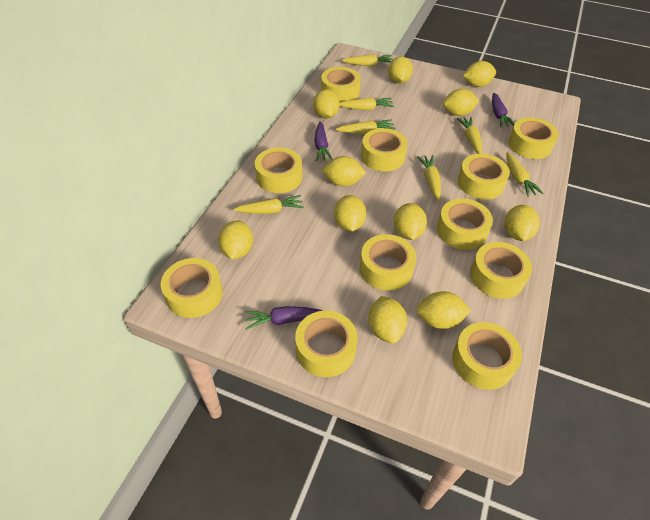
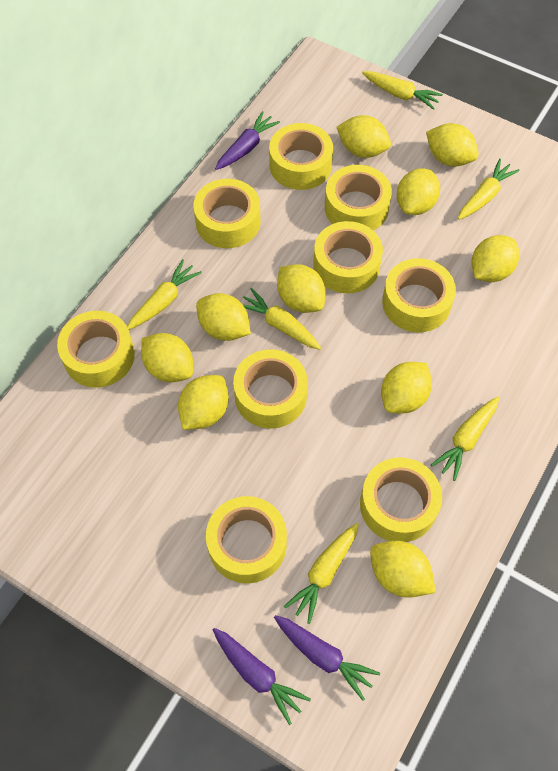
yellow carrot: [234,195,304,214] [336,119,396,134] [339,98,394,110] [342,54,393,66] [417,155,441,201] [457,117,482,154] [506,152,544,197] = 7 -> [127,259,202,330] [243,288,321,350] [284,523,359,624] [362,71,443,110] [431,397,499,481] [458,159,520,220] = 6
yellow lemon: [218,221,253,260] [313,89,340,118] [323,156,366,187] [334,195,366,231] [368,296,407,344] [388,56,413,84] [394,203,427,240] [417,291,471,329] [443,89,479,116] [463,61,496,87] [505,205,540,241] = 11 -> [141,333,193,382] [178,375,229,430] [196,293,251,341] [277,264,326,313] [337,115,391,158] [370,541,436,598] [381,362,432,414] [397,168,440,215] [426,123,479,167] [471,235,519,282] = 10
yellow tape: [161,258,223,318] [255,147,302,193] [295,311,358,377] [321,67,361,102] [360,234,416,291] [361,128,408,172] [437,198,493,250] [452,322,522,390] [458,154,510,200] [470,242,532,299] [508,117,559,159] = 11 -> [57,311,135,388] [193,179,260,248] [206,496,287,583] [233,349,308,429] [269,123,333,190] [313,221,383,293] [325,165,392,231] [360,457,442,542] [382,258,456,332] = 9

